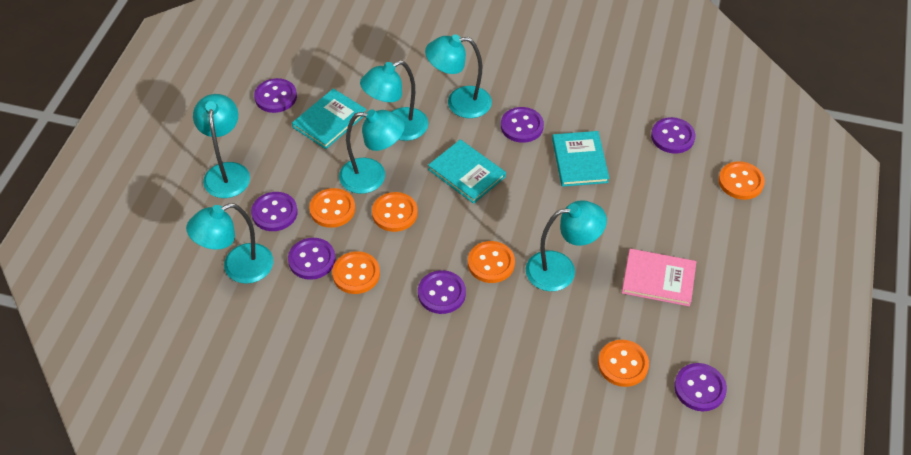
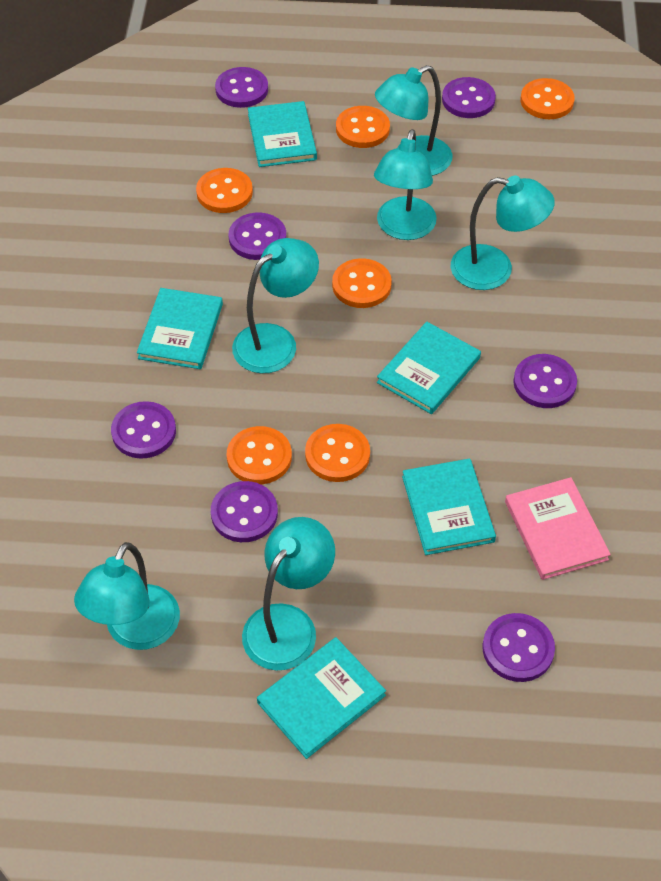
turquoise book: [292,88,367,149] [428,139,506,204] [552,131,609,187] = 3 -> [137,288,223,369] [248,101,317,167] [257,637,386,759] [377,322,481,414] [402,458,496,555] = 5

